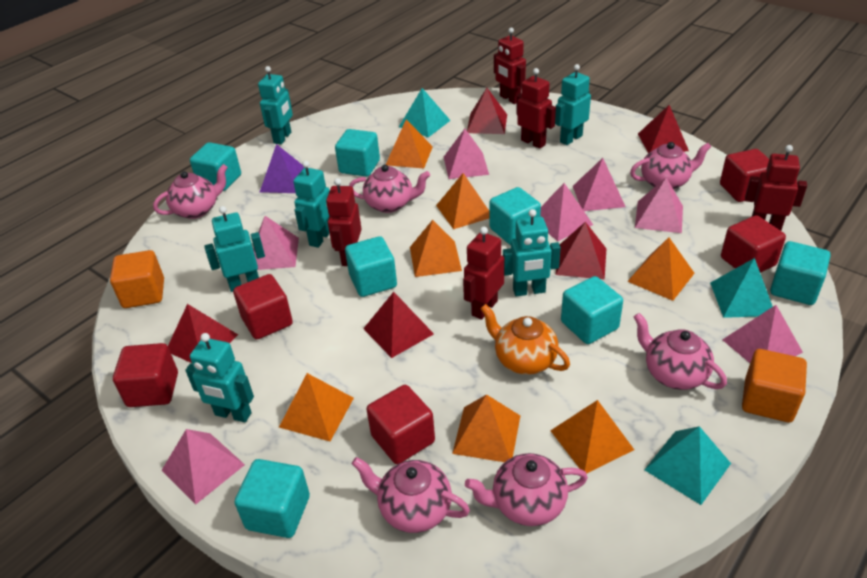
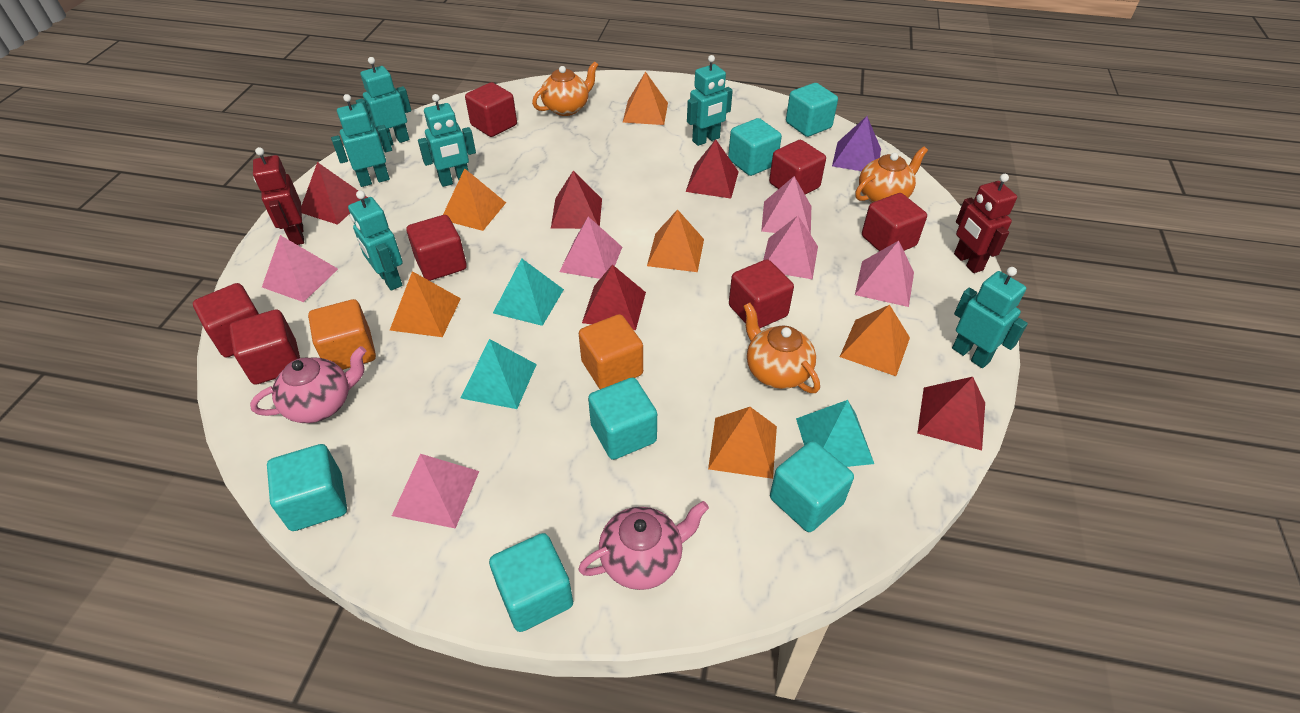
orange pyramid: [279,373,354,441] [386,119,433,168] [410,220,462,277] [436,173,490,229] [452,394,520,462] [550,400,634,474] [627,237,694,301] = 7 -> [390,271,461,337] [443,168,506,231] [622,71,668,125] [647,209,704,272] [708,407,777,479] [840,305,910,376] = 6
orange teapot: [480,304,570,375] = 1 -> [532,61,598,116] [743,303,820,393] [855,146,928,203] = 3
pink pyramid: [161,429,245,505] [253,216,299,270] [444,129,489,179] [540,183,593,241] [573,158,625,211] [635,178,683,233] [722,305,803,363] = 7 -> [262,235,338,302] [392,454,479,529] [559,216,622,279] [761,176,811,235] [763,216,818,280] [855,241,914,307] = 6
pink teapot: [153,164,228,219] [349,165,430,213] [352,457,470,533] [465,453,588,526] [630,142,711,189] [634,313,727,390] = 6 -> [250,346,366,423] [578,501,709,590] = 2
red cube: [113,343,178,407] [233,274,293,339] [366,385,435,464] [720,149,769,202] [721,215,786,273] = 5 -> [193,283,259,357] [229,309,300,385] [407,215,467,281] [465,82,517,137] [729,259,794,328] [769,140,826,195] [862,193,927,251] = 7
red robot: [326,178,361,266] [463,227,504,320] [494,27,526,104] [516,68,556,149] [745,145,807,231] = 5 -> [253,147,304,245] [954,174,1017,273] = 2
turquoise cube: [190,142,241,191] [235,459,310,538] [335,129,380,177] [345,236,397,297] [489,187,541,245] [561,276,623,344] [770,241,831,305] = 7 -> [267,444,347,531] [489,533,573,632] [588,377,657,460] [728,118,782,176] [770,441,854,532] [786,83,838,137] = 6

